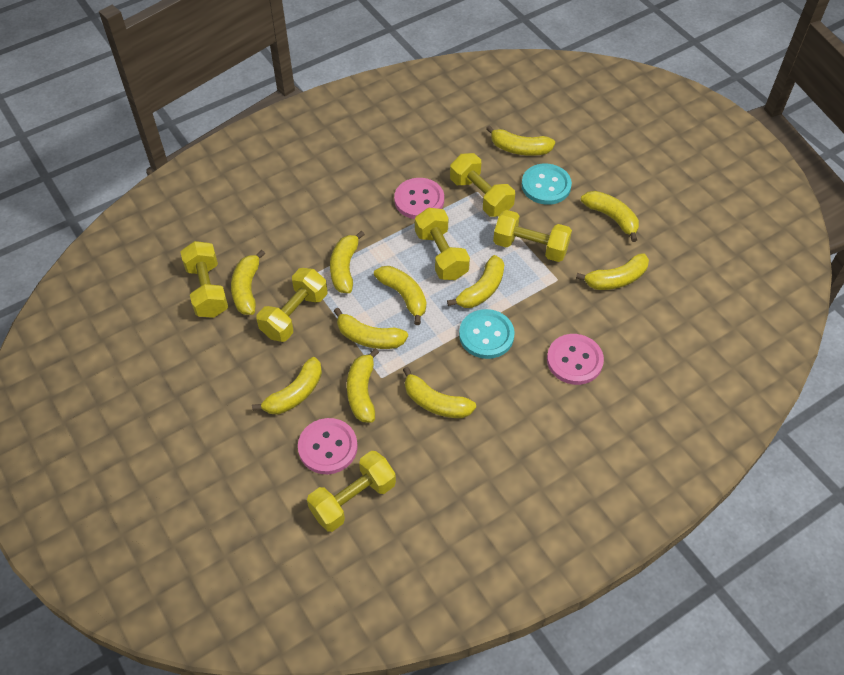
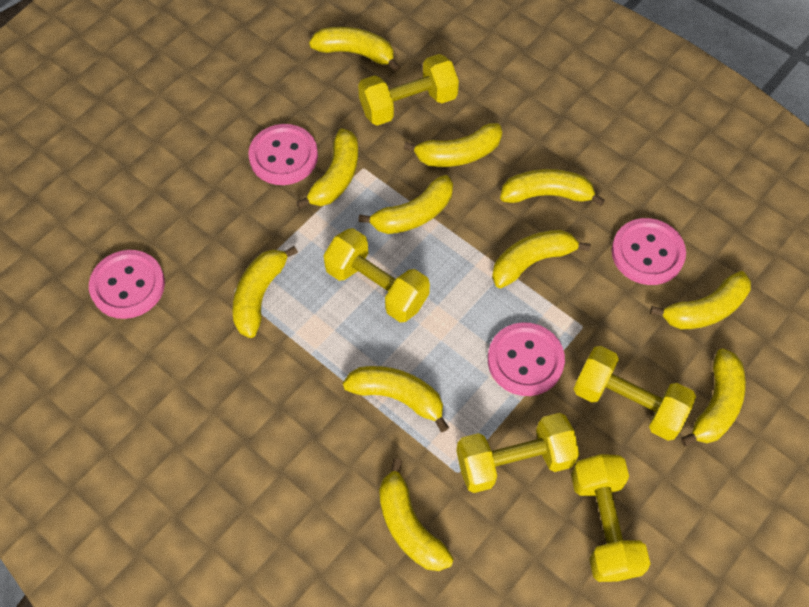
pink button: [298,418,358,474] [394,178,444,219] [547,334,604,385] = 3 -> [89,250,165,319] [248,124,318,185] [488,322,565,396] [612,218,686,285] = 4
turquoise button: [459,309,515,359] [522,164,572,205] = 2 -> none = 0
yellow dumbbell: [180,241,228,318] [257,268,327,342] [307,451,396,532] [415,208,470,280] [450,153,515,217] [493,210,572,262] = 6 -> [323,228,430,322] [358,54,459,126] [456,413,579,493] [571,454,650,582] [574,346,696,441] = 5

